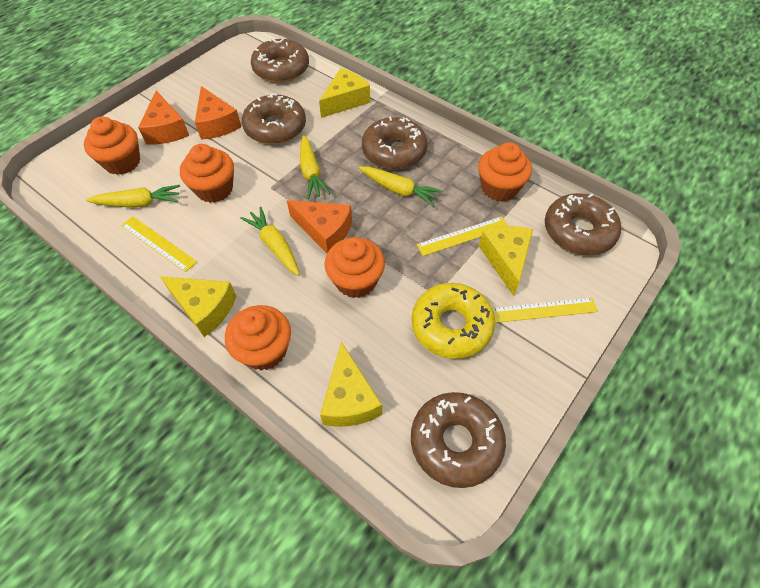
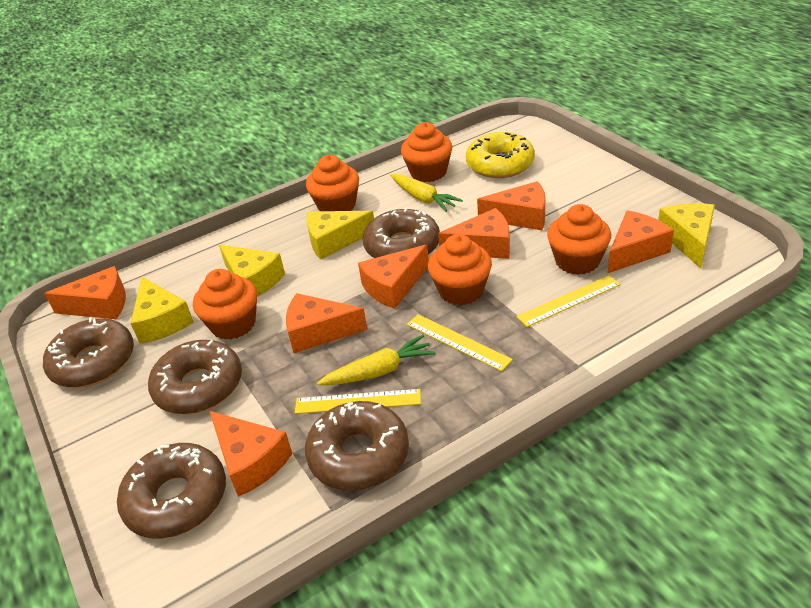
orange cheese: [138,91,189,144] [195,86,241,140] [287,200,352,253] = 3 -> [44,266,126,320] [210,411,293,497] [286,293,367,353] [358,245,429,309] [438,208,510,259] [477,181,546,230] [607,210,674,274] = 7
yellow carrot: [86,185,180,208] [240,207,300,276] [300,135,331,199] [359,166,443,207] = 4 -> [317,334,435,385] [390,174,463,212] = 2

